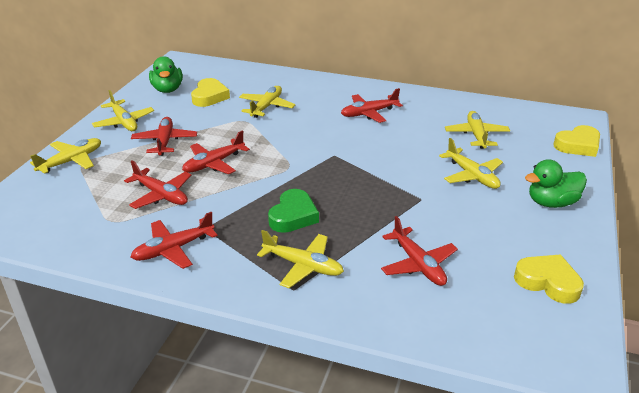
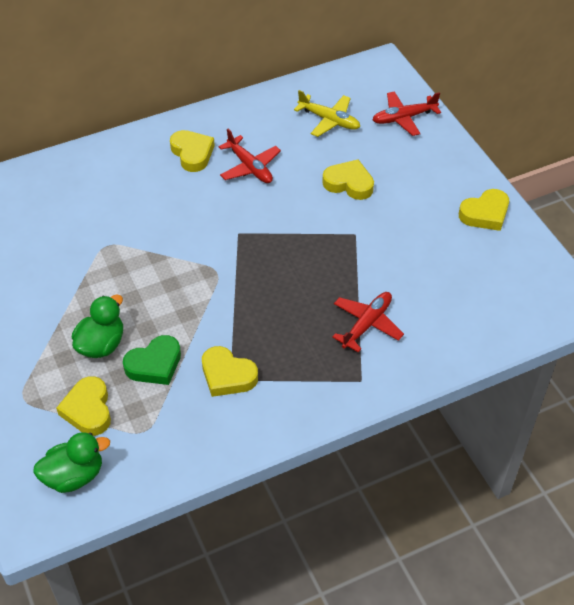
red plane: [124,160,192,209] [131,117,197,156] [131,212,218,269] [182,130,250,174] [341,88,403,123] [381,216,458,286] = 6 -> [218,129,281,183] [332,292,404,353] [372,91,441,136] = 3
yellow heart: [191,78,230,107] [514,254,584,304] [553,125,600,157] = 3 -> [56,376,111,436] [170,130,215,172] [202,346,258,397] [322,159,374,200] [459,189,509,231] = 5
yellow plane: [30,138,101,174] [92,90,154,131] [239,86,295,118] [257,230,344,288] [439,138,503,189] [445,111,510,149] = 6 -> [294,90,360,137] = 1

